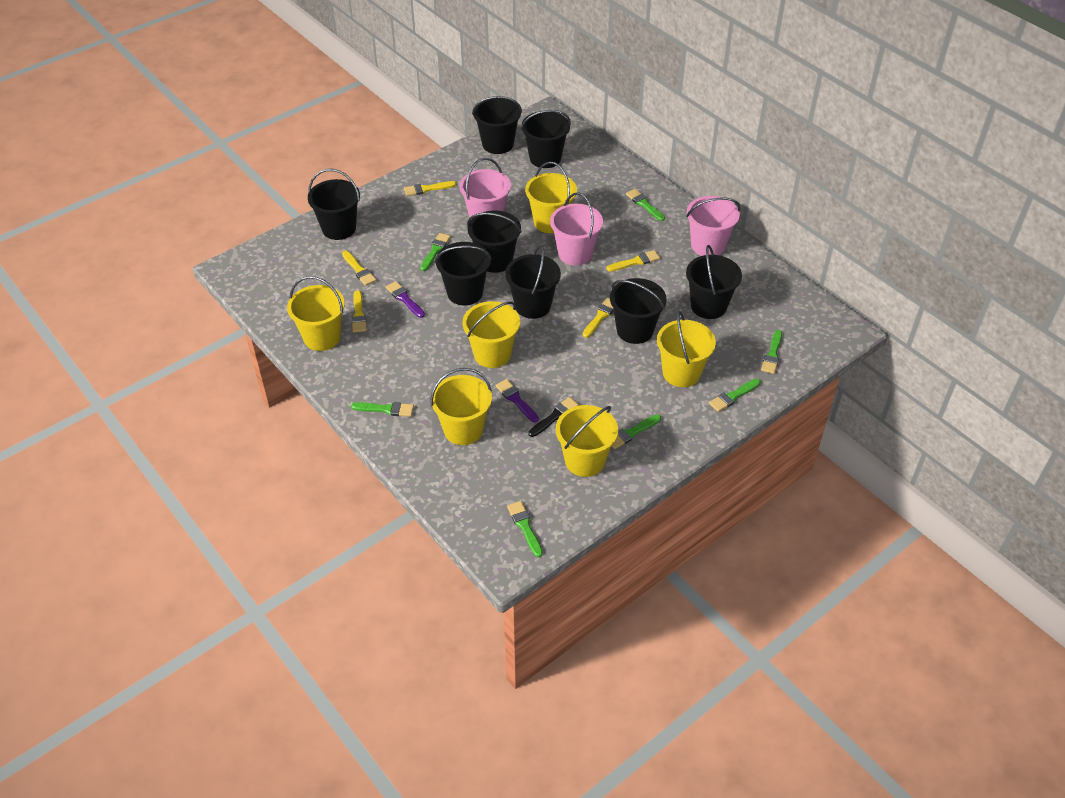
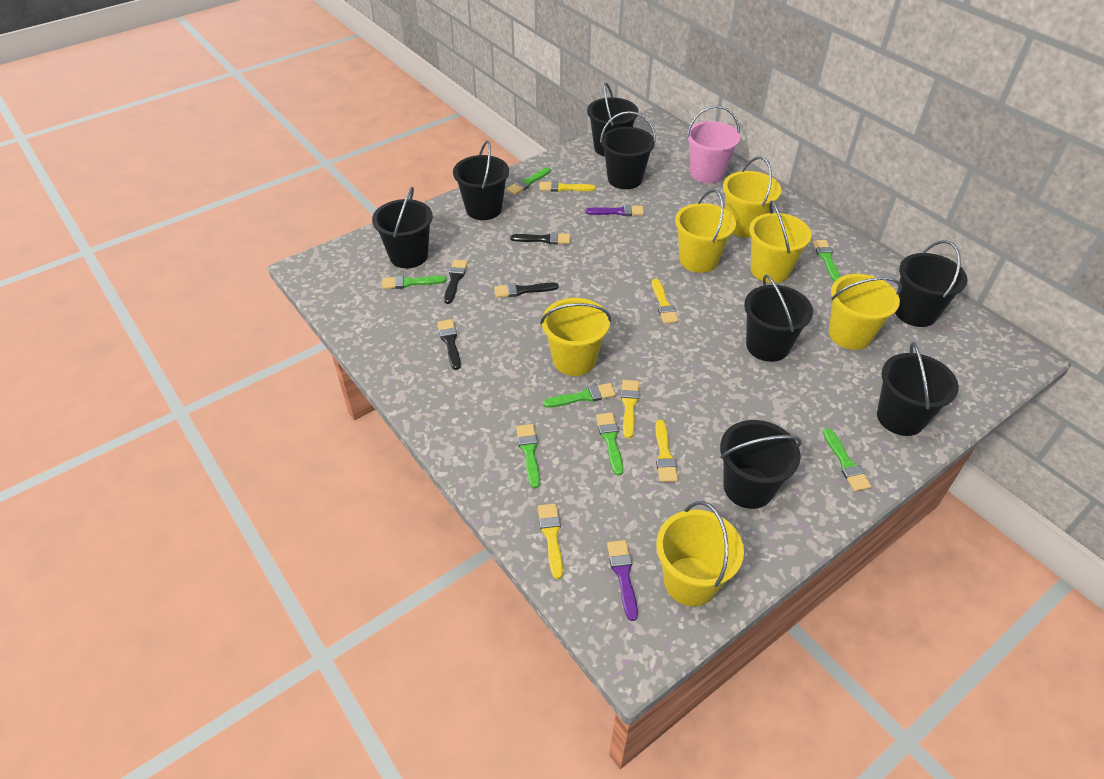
black brush: [528,397,579,437] = 1 -> [438,319,461,370] [444,260,468,304] [494,283,559,298] [510,232,571,244] = 4
pink bucket: [460,158,511,218] [550,192,603,265] [686,196,740,256] = 3 -> [687,106,740,183] = 1

